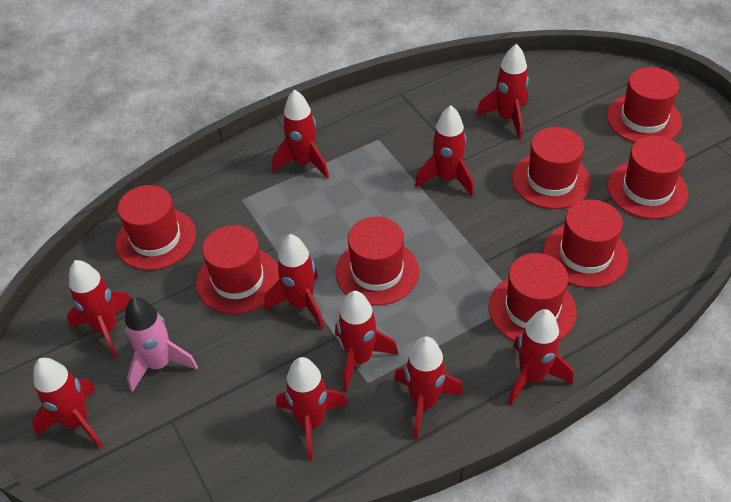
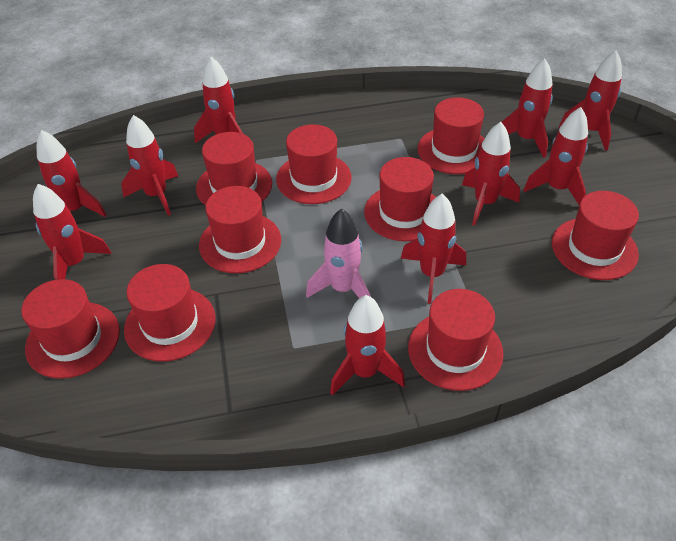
red hat: [116,185,196,270] [196,225,279,314] [335,217,419,306] [488,253,577,341] [512,127,591,209] [543,200,628,288] [607,67,682,143] [607,136,688,219] = 8 -> [21,279,120,379] [124,264,216,362] [196,132,272,205] [199,186,281,273] [276,124,352,204] [364,157,436,241] [408,289,504,391] [418,97,485,174] [552,191,639,280] = 9

